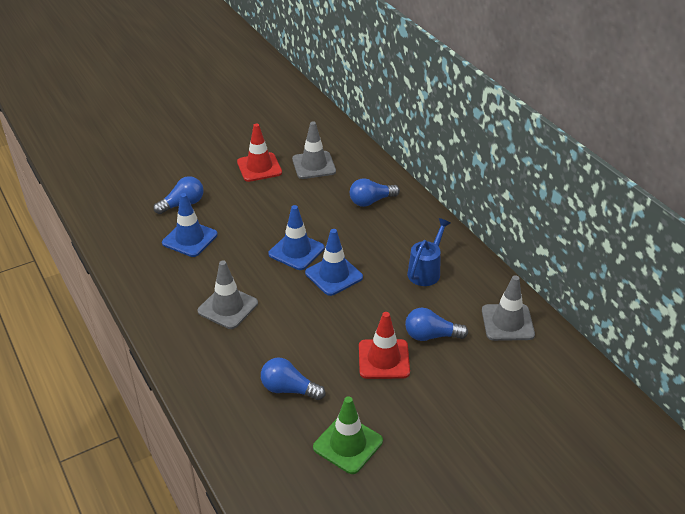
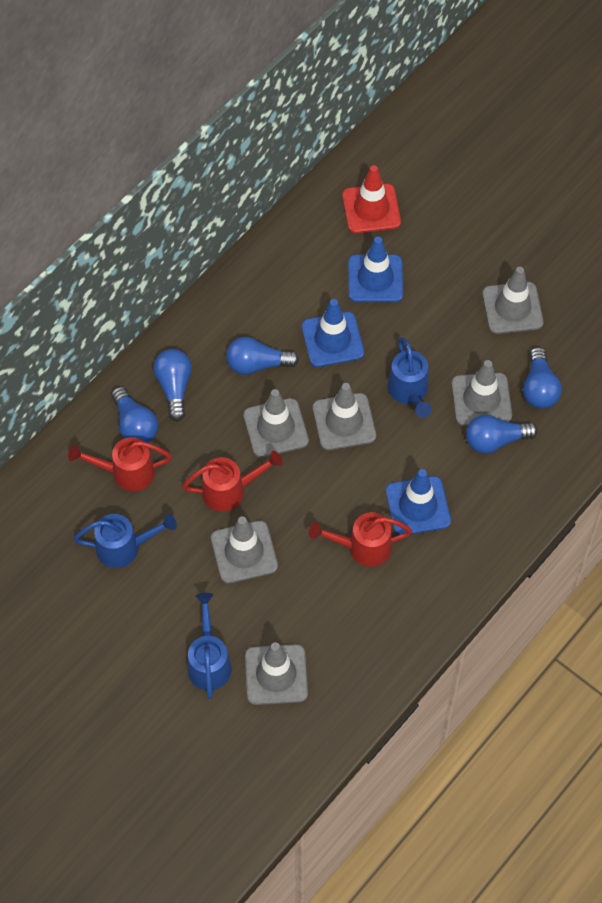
blue light bulb: [154,176,204,214] [261,357,325,400] [350,178,400,207] [405,308,468,341] = 4 -> [111,386,158,443] [153,349,192,422] [226,337,299,375] [466,415,538,454] [523,347,562,409] = 5
blue watering can: [407,218,451,286] = 1 -> [73,514,177,568] [188,593,232,699] [388,337,432,418] = 3
green traffic cone: [313,396,383,474] = 1 -> none = 0
grey traffic cone: [198,260,258,329] [292,122,336,179] [482,275,535,341] = 3 -> [211,516,278,584] [243,389,309,458] [245,642,308,705] [313,383,376,450] [452,360,512,426] [482,267,543,334] = 6
red traffic cone: [237,124,282,182] [359,312,410,379] = 2 -> [342,165,401,233] = 1
red watering can: none = 0 -> [68,437,172,491] [182,451,283,511] [309,512,412,567] = 3

